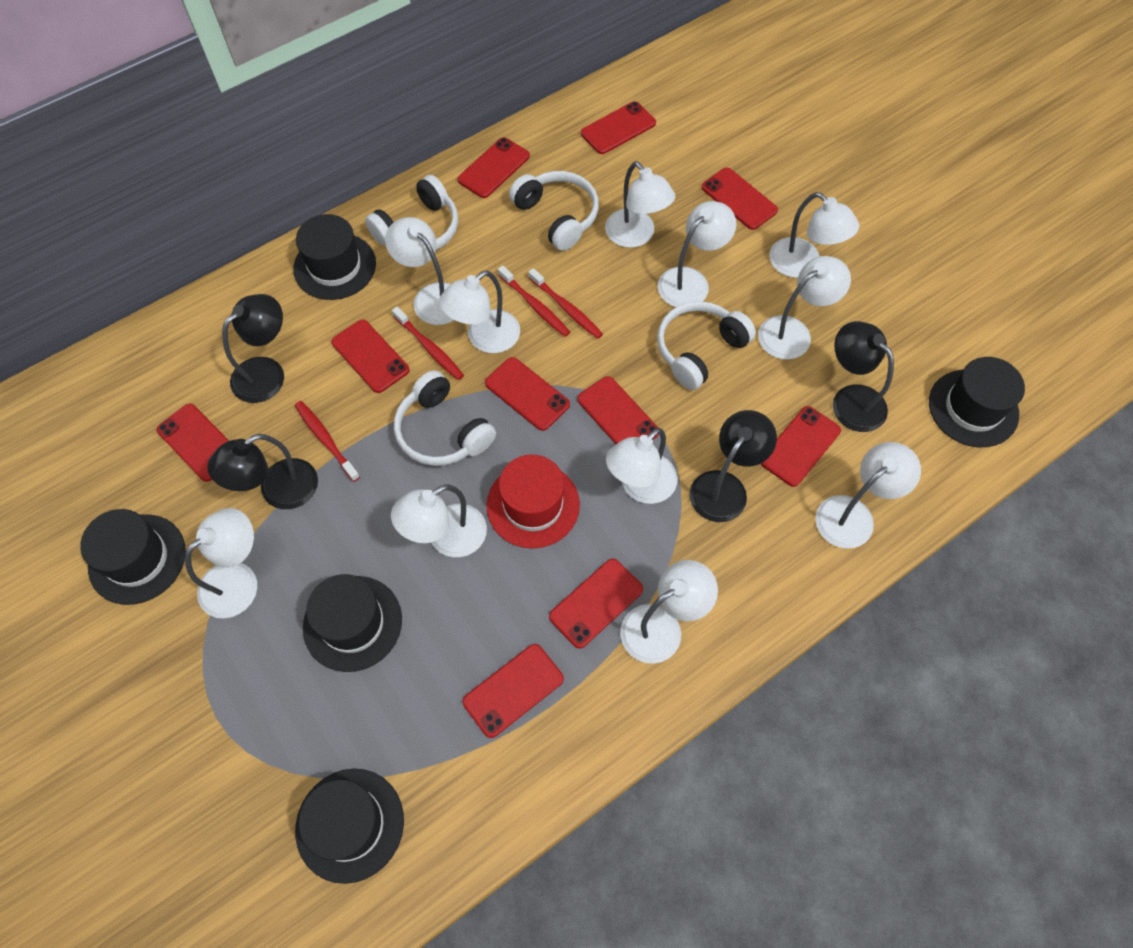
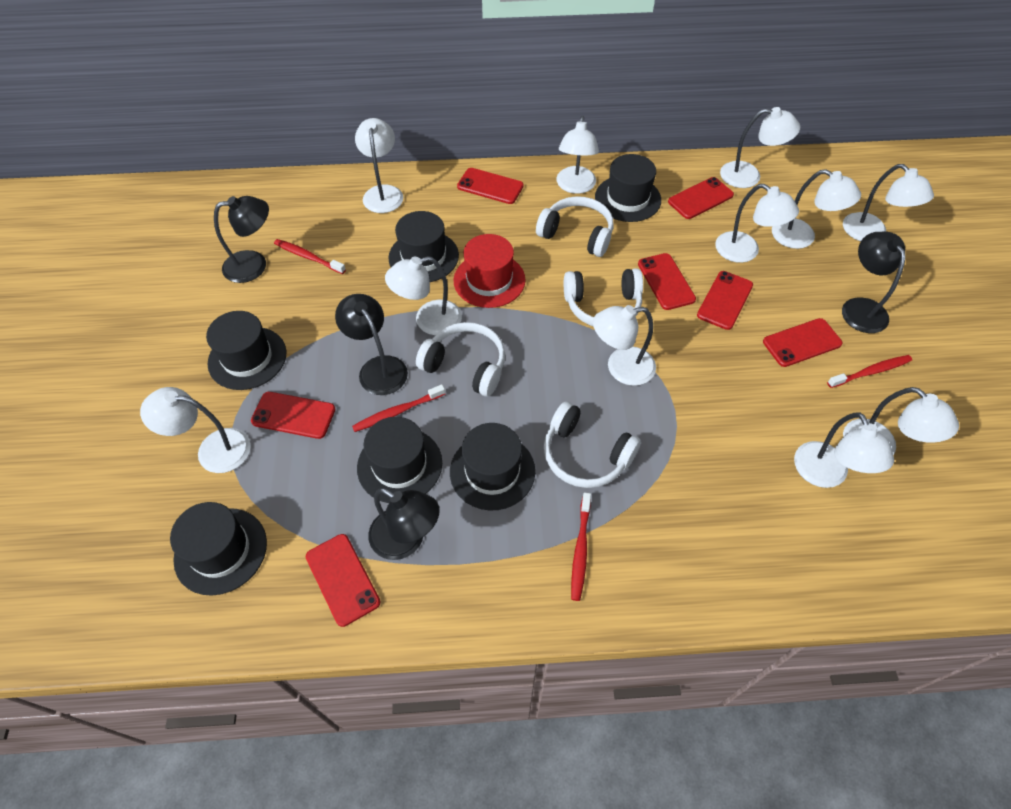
black hat: [80,509,186,605] [293,214,376,300] [295,769,404,884] [303,574,402,672] [929,357,1025,447] = 5 -> [170,502,267,596] [206,311,286,390] [357,417,442,503] [388,211,459,282] [450,423,535,511] [595,154,661,222] = 6
red phone: [157,404,229,482] [331,320,409,393] [458,137,530,198] [462,644,564,738] [485,357,570,431] [549,559,643,649] [577,376,659,444] [581,101,656,154] [702,168,778,230] [761,406,841,487] = 10 -> [251,392,335,439] [306,534,381,627] [457,168,524,204] [638,253,696,310] [668,177,734,219] [697,271,753,330] [763,318,843,367] = 7

